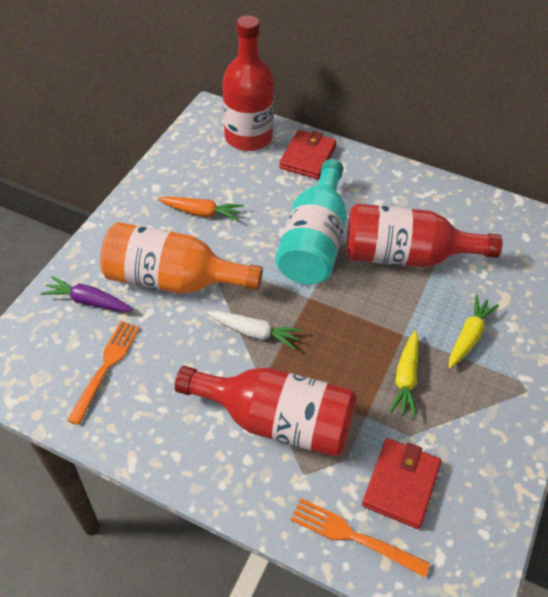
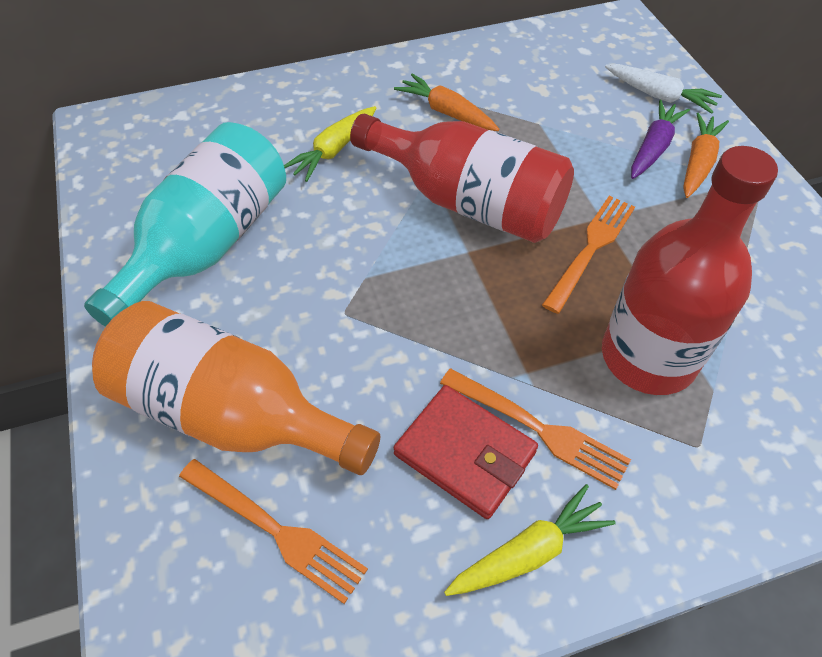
orange carrot: [158,196,243,221] = 1 -> [394,73,499,131] [683,113,729,198] = 2
orange fork: [67,321,140,425] [290,498,430,577] = 2 -> [179,459,368,604] [440,368,631,490] [542,196,635,314] = 3
red bottle: [175,366,357,457] [222,16,274,151] [346,204,503,267] = 3 -> [350,113,574,243] [602,146,778,395] = 2
red wallet: [279,130,337,179] [362,438,441,529] = 2 -> [394,385,538,519] = 1

